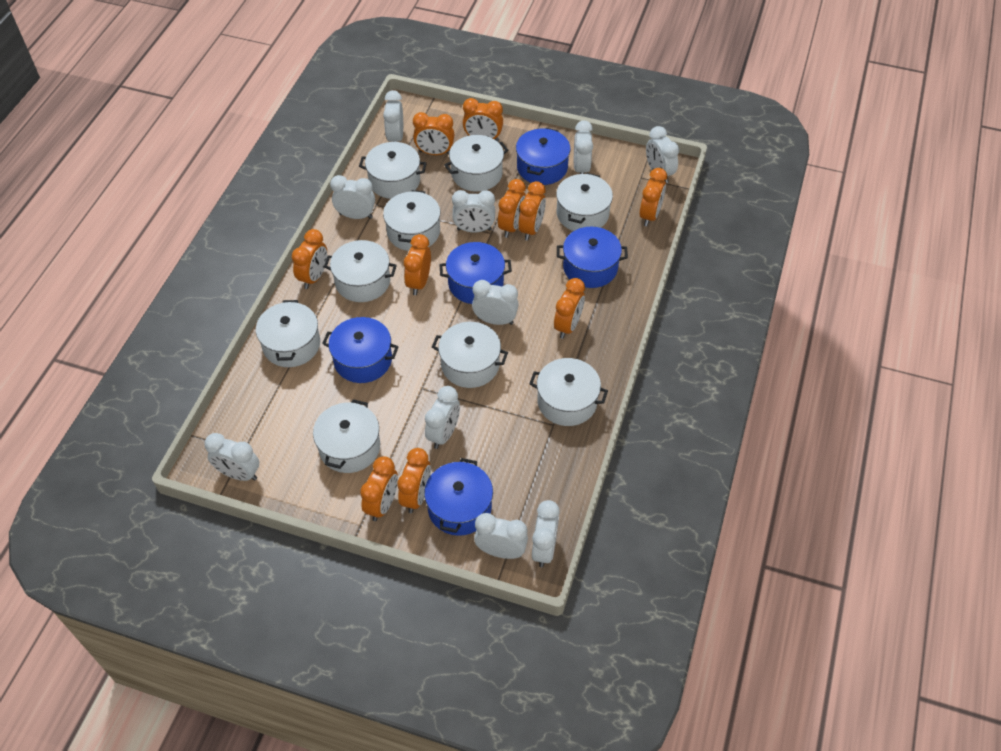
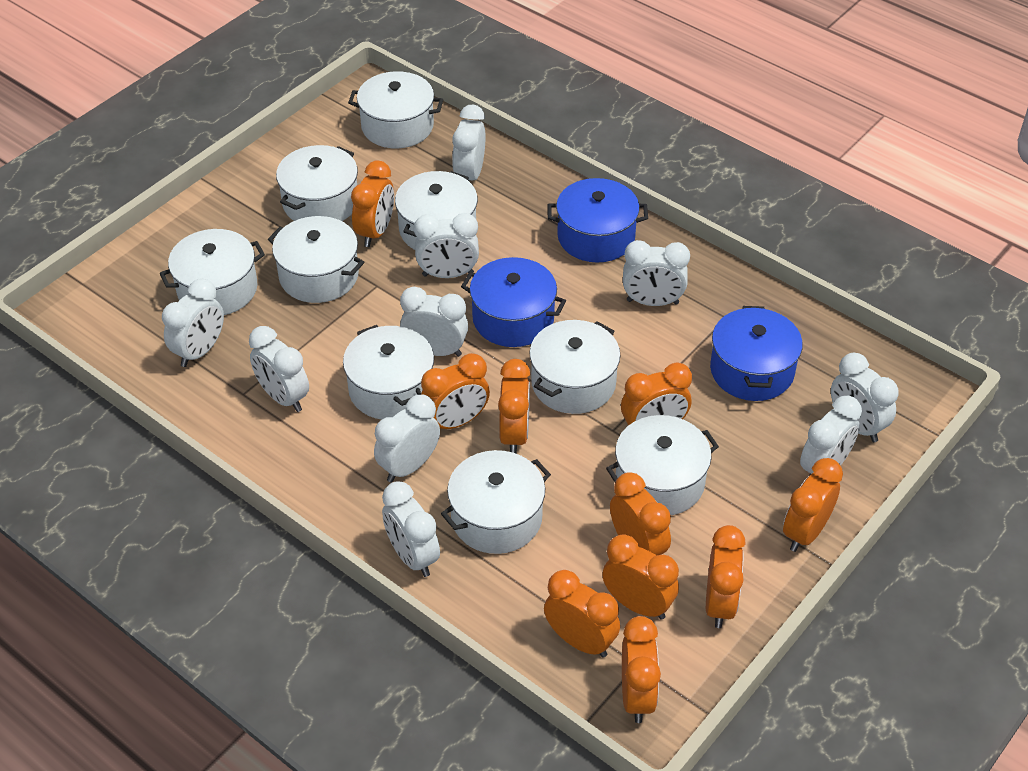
blue pot: [322,317,399,383] [424,458,493,536] [439,242,512,304] [516,128,570,185] [557,227,628,288] = 5 -> [461,257,566,347] [547,178,648,263] [710,306,803,401] = 3

